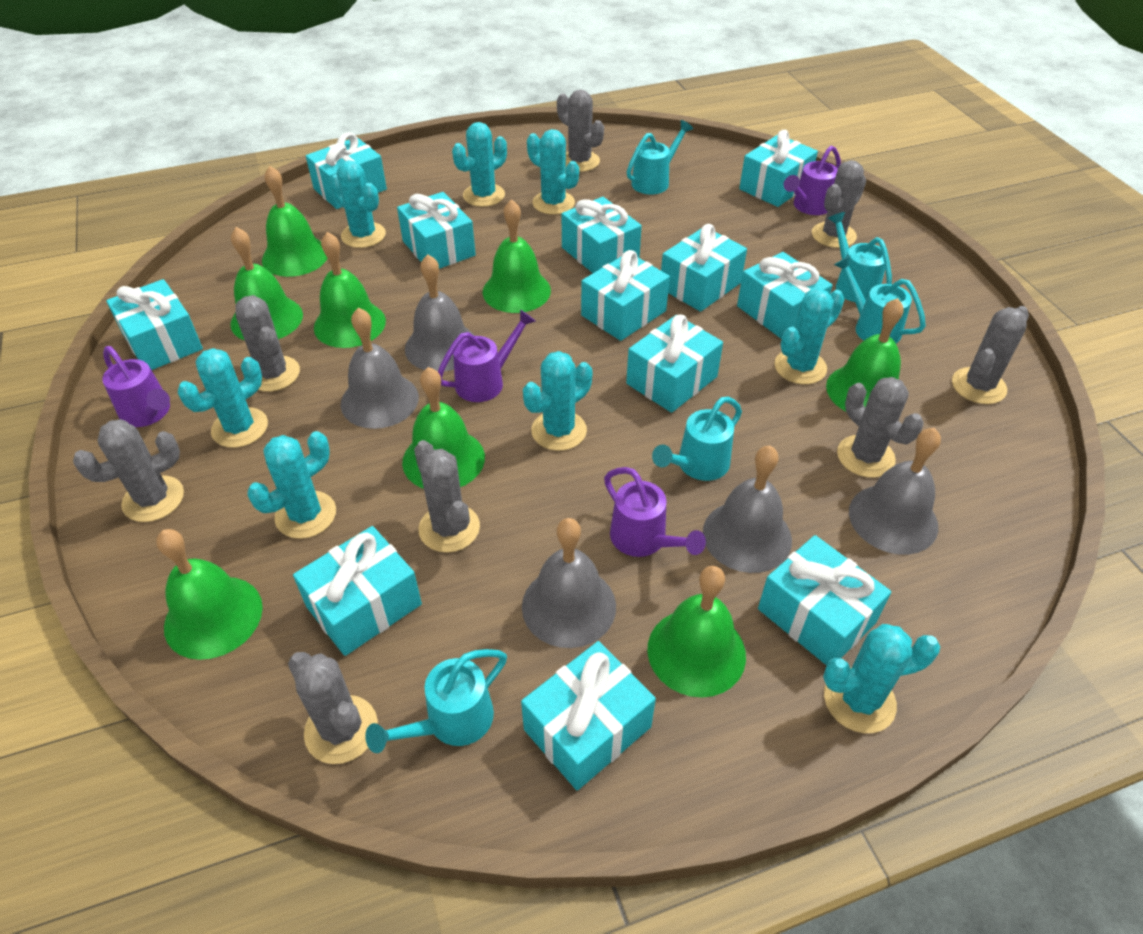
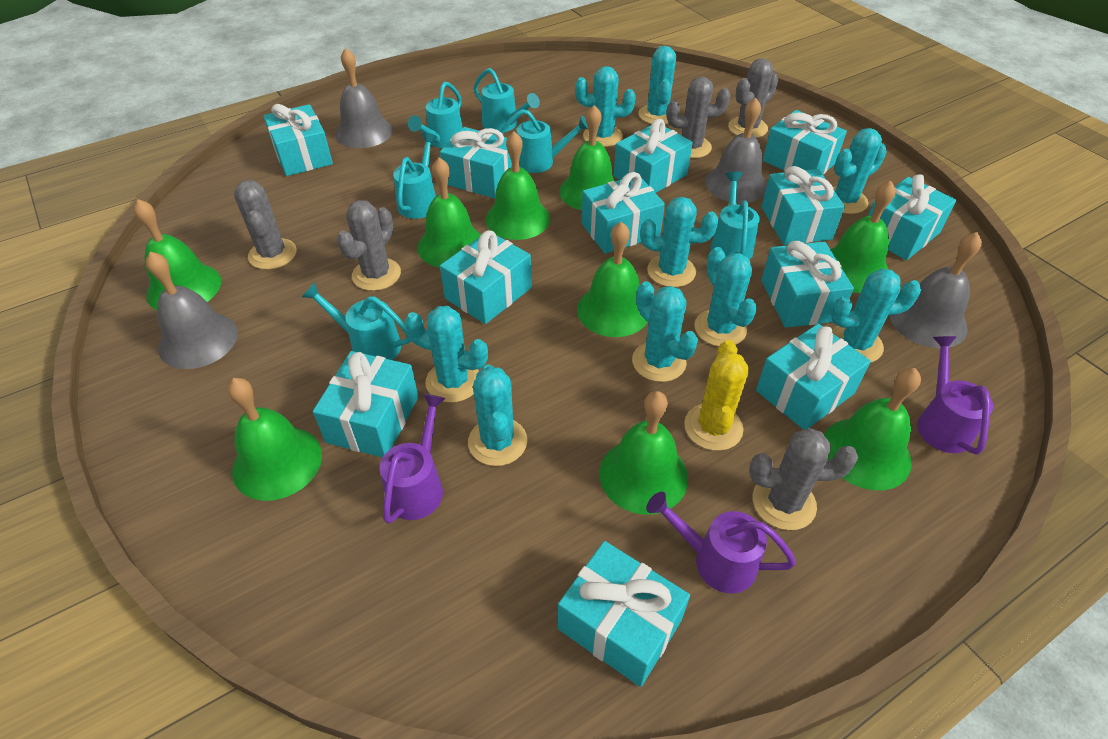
green bell: [156,529,263,660] [230,227,303,341] [262,166,328,277] [314,232,386,348] [402,367,485,489] [483,199,551,313] [647,566,746,698] [826,298,904,411] = 8 -> [133,199,221,310] [227,378,322,501] [417,157,481,268] [485,131,550,240] [559,105,615,210] [577,222,647,337] [599,391,688,515] [824,368,921,490] [830,181,895,293] = 9
grey bell: [341,308,419,429] [405,254,475,371] [522,518,616,648] [703,445,792,573] [849,428,941,555] = 5 -> [146,252,238,369] [335,48,393,148] [705,97,767,203] [890,232,982,348] = 4
grey cactus: [73,419,184,522] [235,295,300,392] [288,652,378,764] [414,440,480,553] [557,90,604,172] [812,160,866,248] [837,377,924,478] [952,306,1029,404] = 8 -> [234,180,297,270] [337,200,401,291] [666,77,731,158] [728,58,778,138] [749,428,858,530] = 5
purple watering can: [102,346,170,427] [438,310,536,402] [604,467,706,557] [784,146,841,215] = 4 -> [379,394,446,524] [646,492,796,593] [917,336,993,455] = 3
turquoise cactus: [178,348,268,448] [247,431,336,539] [330,160,386,248] [452,122,507,207] [523,351,592,451] [527,129,579,215] [775,288,845,384] [823,624,940,733] = 8 -> [404,306,488,403] [468,365,527,466] [575,66,635,147] [632,281,698,382] [638,46,676,124] [641,197,718,287] [694,247,757,347] [831,268,921,363] [833,128,887,214] = 9
turquoise watering can: [365,649,507,753] [627,120,693,194] [652,397,742,481] [828,212,892,302] [834,255,926,344] = 5 -> [302,283,412,360] [393,133,437,219] [408,81,463,148] [474,68,540,132] [500,109,588,173] [710,171,760,260] = 6
yellow cactus: none = 0 -> [684,340,749,451] = 1

